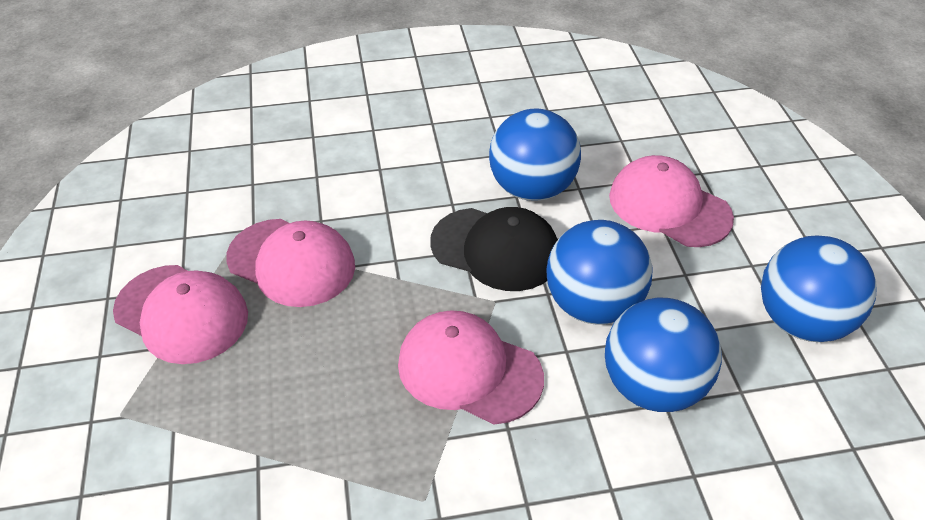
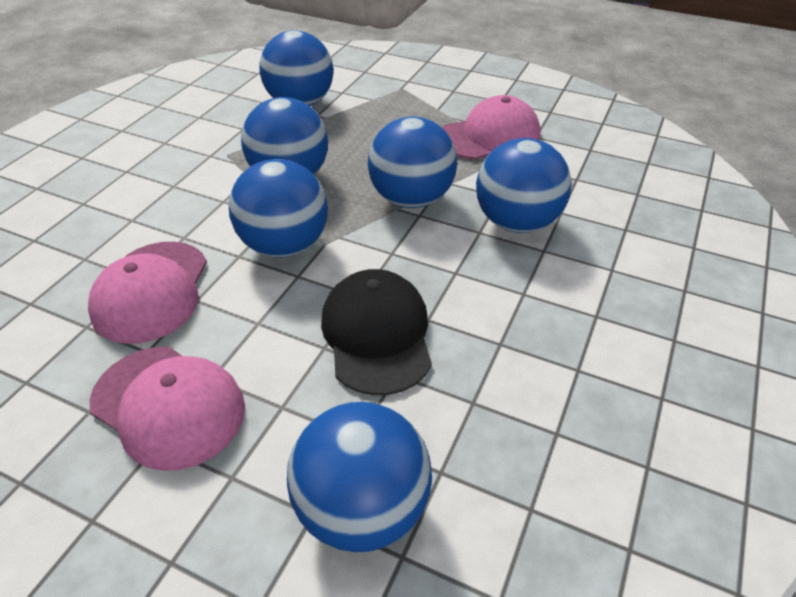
blue ball: [489,109,581,201] [546,220,653,325] [605,298,722,412] [761,235,876,342] = 4 -> [229,159,328,257] [241,97,328,175] [259,30,333,106] [287,402,432,552] [368,116,457,208] [476,138,571,233] = 6
pink cap: [113,265,248,364] [226,219,355,307] [398,310,544,425] [609,155,734,247] = 4 -> [88,242,207,344] [90,347,245,471] [442,95,541,160] = 3

